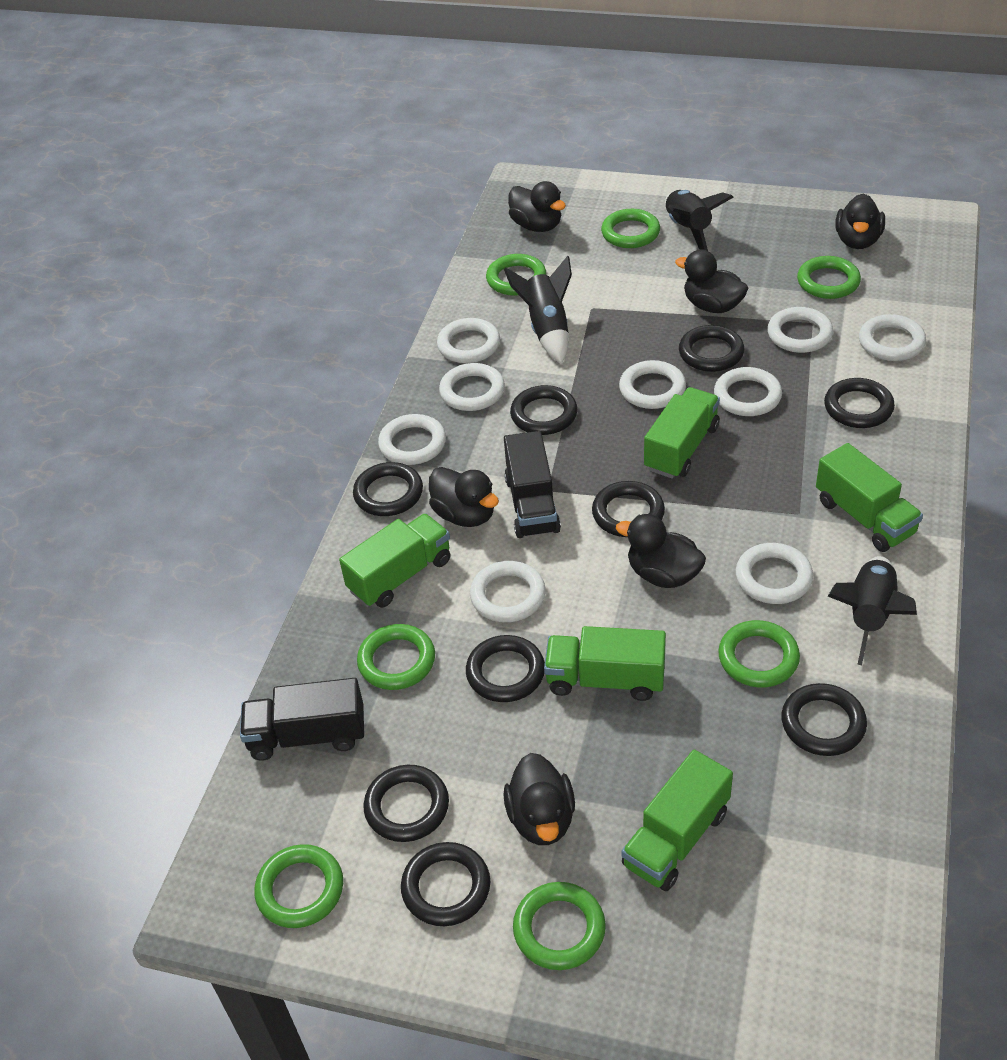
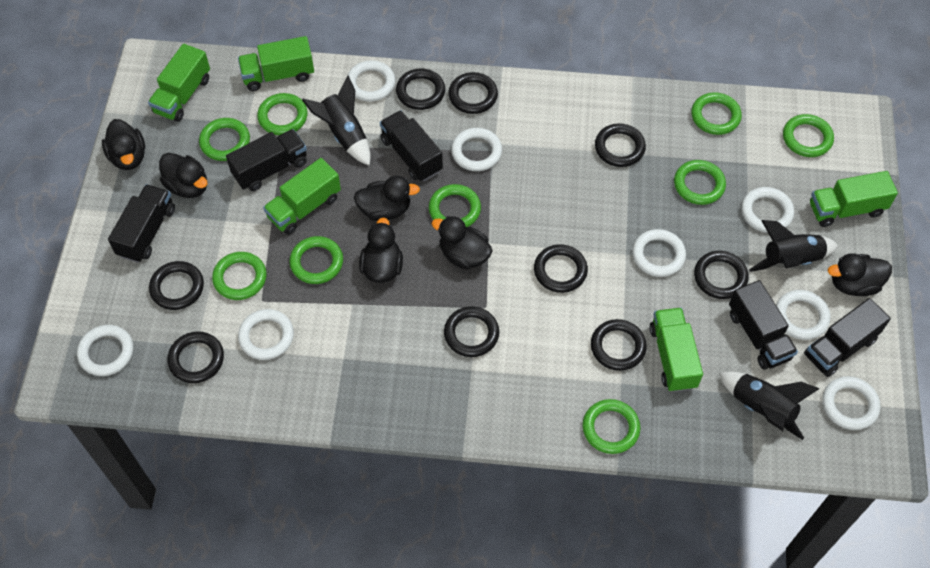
black truck: [240,678,364,761] [504,431,561,538] = 2 -> [108,184,175,263] [226,129,307,191] [380,110,443,181] [729,280,798,370] [804,298,891,377] = 5
green ring: [254,844,343,928] [357,624,435,690] [486,254,546,296] [513,882,606,970] [601,209,660,248] [718,620,800,687] [797,256,861,299] = 7 -> [199,118,250,161] [212,252,267,300] [257,93,308,135] [289,236,343,284] [429,184,481,227] [582,399,640,454] [674,160,726,205] [691,92,742,135] [783,114,834,157] = 9
white ring: [378,414,446,465] [437,318,500,363] [439,363,505,411] [470,561,546,622] [619,360,686,409] [714,367,782,416] [736,543,813,604] [767,307,833,353] [859,314,926,361] = 9 -> [77,325,133,376] [238,309,294,360] [347,60,395,102] [451,128,502,171] [632,229,686,277] [741,187,794,233] [776,290,830,340] [822,376,881,430] = 8

